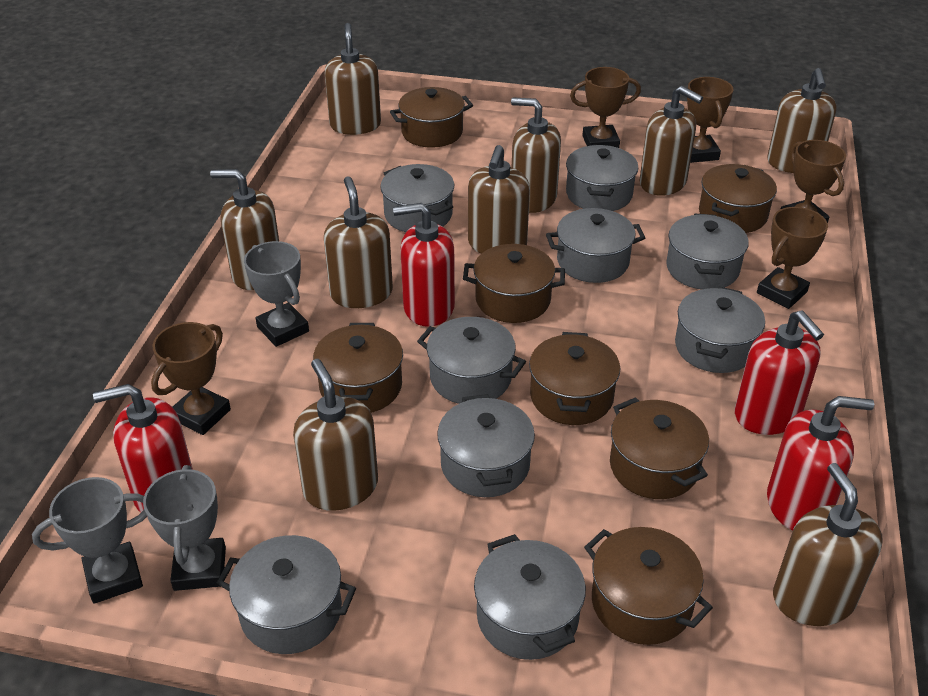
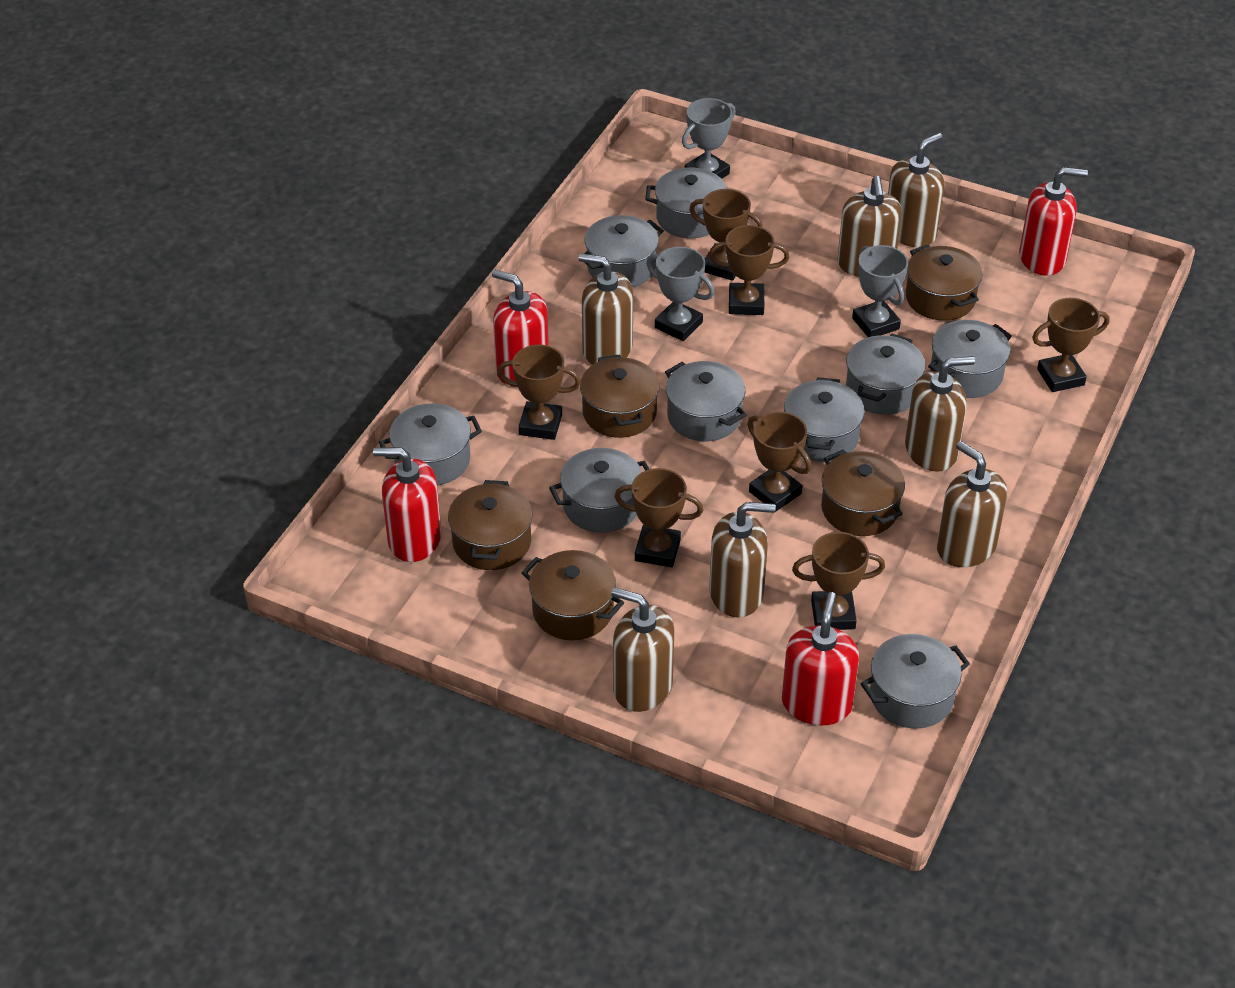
brown pot: [313,323,403,413] [390,87,473,148] [463,244,565,323] [529,332,620,425] [584,527,713,645] [610,397,709,499] [699,164,777,233] = 7 -> [448,480,532,570] [522,550,624,640] [580,354,660,438] [821,449,905,536] [906,245,983,321] = 5
brown soap dispenser: [210,169,279,290] [293,359,378,511] [324,176,393,308] [325,23,381,135] [468,145,530,254] [511,97,561,213] [639,86,703,196] [767,68,837,173] [773,463,883,626] = 9 -> [578,253,633,365] [611,587,674,712] [709,502,776,617] [838,176,902,277] [888,133,944,247] [905,356,975,472] [937,441,1007,567] = 7
brown trophy: [151,322,231,435] [570,67,641,148] [687,77,733,163] [757,207,828,309] [781,140,846,223] = 5 -> [497,345,581,440] [614,468,703,567] [689,189,763,281] [709,225,789,315] [747,411,811,512] [792,532,885,630] [1032,298,1109,392] = 7

